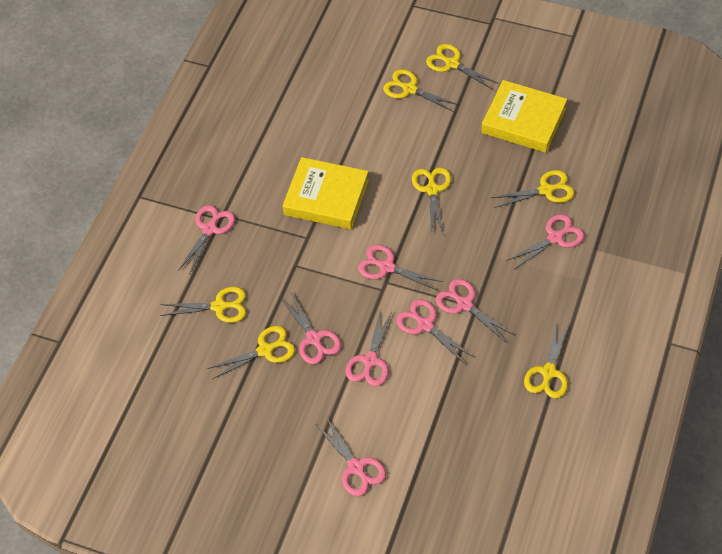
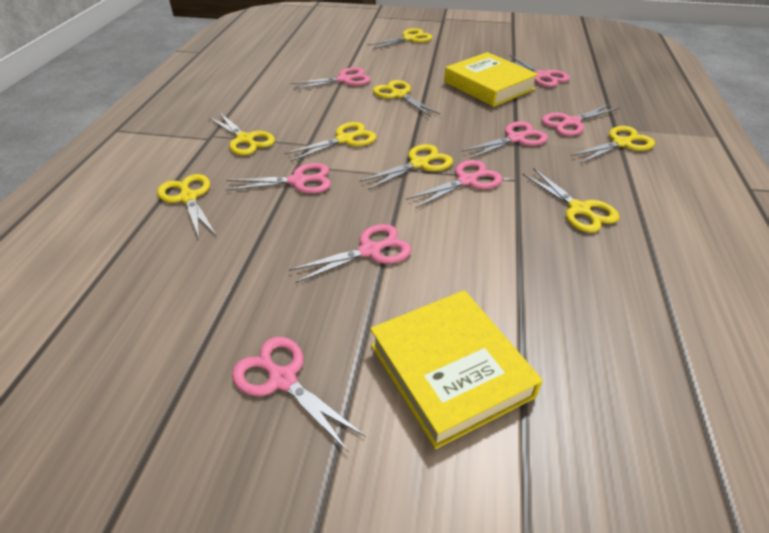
yellow scissors: [160,287,246,323] [207,326,295,379] [383,69,459,112] [412,167,451,234] [426,44,499,90] [491,170,575,208] [524,320,569,399] = 7 -> [157,174,216,240] [208,112,275,155] [284,122,377,162] [359,144,453,190] [367,28,432,50] [373,80,440,117] [522,168,619,233] [570,126,655,164] = 8

